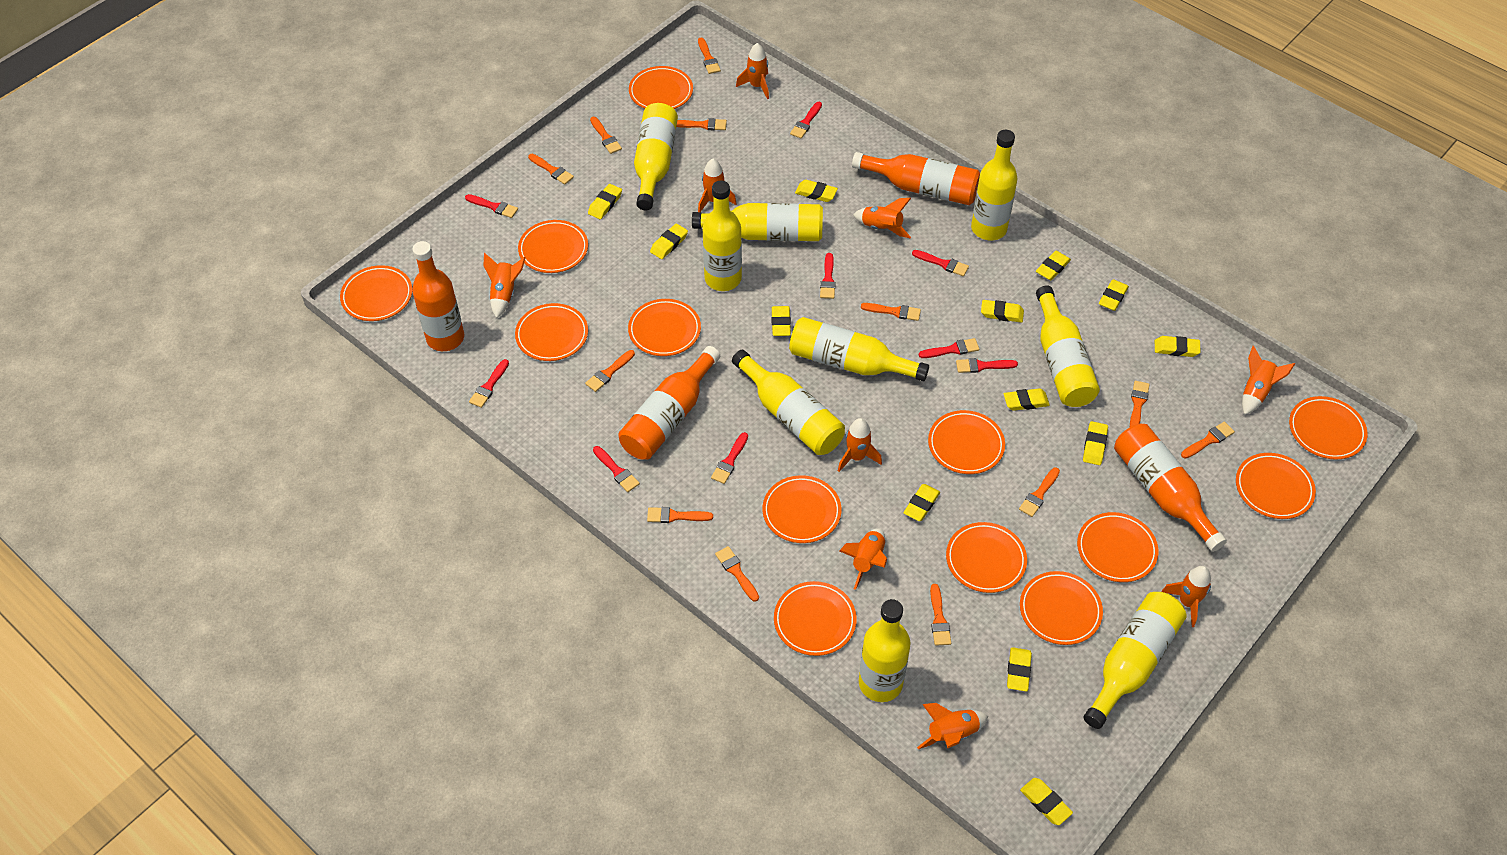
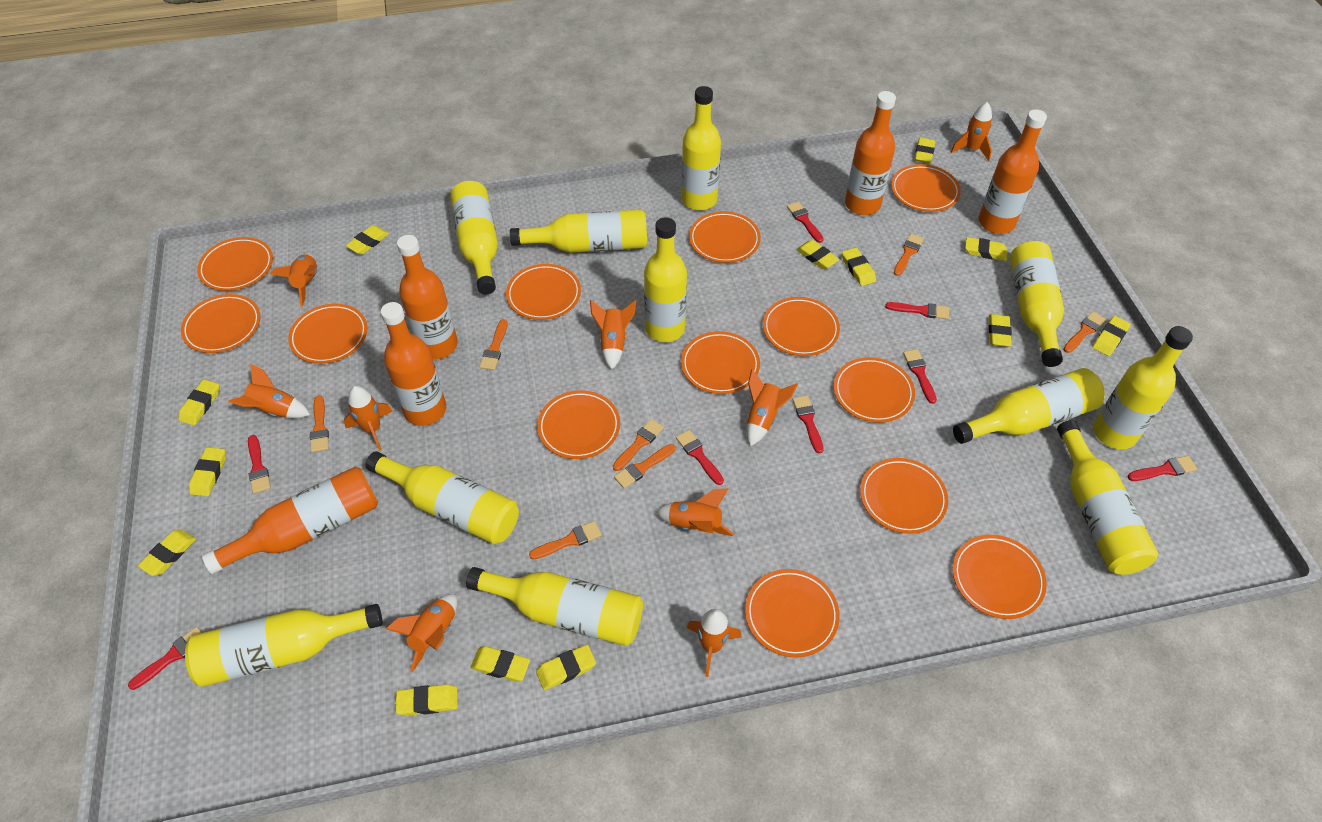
orange bottle: [412,241,464,351] [618,346,720,460] [852,152,980,205] [1114,424,1227,552] = 4 -> [202,467,378,574] [380,302,446,426] [397,235,458,360] [845,91,896,215] [979,109,1047,234] = 5
orange brush: [528,154,574,185] [585,350,635,392] [590,117,622,154] [647,507,713,523] [676,118,727,130] [698,38,721,74] [715,546,759,602] [861,303,921,321] [930,584,951,646] [1019,467,1060,517] [1130,381,1150,427] [1181,422,1235,459] = 12 -> [310,395,329,452] [479,319,508,370] [529,521,602,560] [613,419,664,471] [614,444,675,488] [894,233,924,276] [1063,311,1106,353] = 7
red brush: [465,194,518,218] [469,359,509,408] [593,446,640,492] [711,432,748,484] [790,102,822,139] [820,253,836,299] [912,250,969,276] [919,338,979,358] [956,358,1018,373] = 9 -> [128,627,202,690] [248,435,271,494] [676,430,724,485] [787,201,823,243] [792,395,824,453] [885,302,949,319] [903,349,937,404] [1128,456,1197,481] = 8
yellow bottle: [634,103,678,210] [692,203,823,241] [703,181,742,291] [732,350,845,455] [789,317,929,381] [859,599,910,702] [971,130,1018,240] [1036,285,1100,407] [1083,592,1186,729] = 9 -> [185,604,382,687] [365,451,519,545] [450,181,498,294] [466,567,643,646] [510,209,647,253] [644,217,687,342] [681,86,721,210] [953,368,1105,444] [1010,241,1064,367] [1057,420,1158,575] [1093,326,1193,449] = 11

